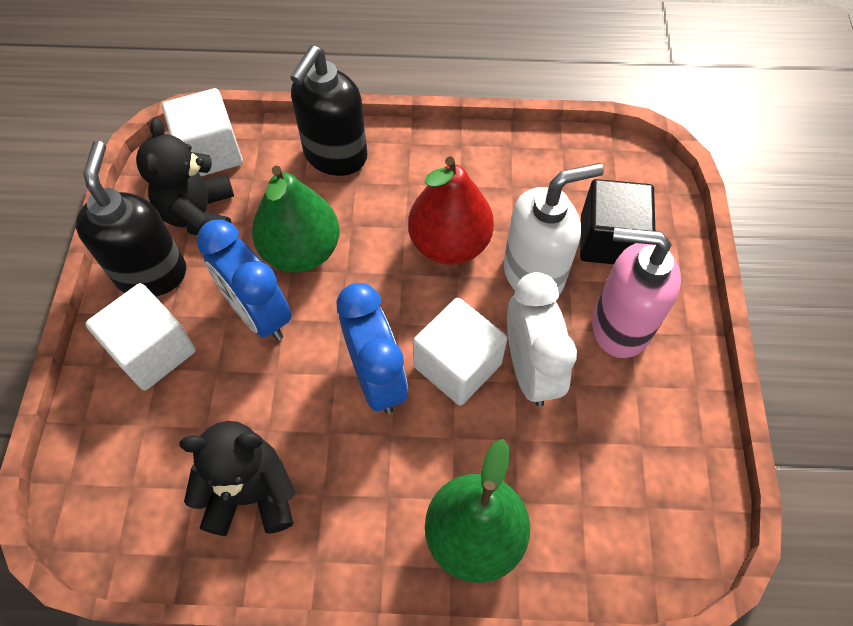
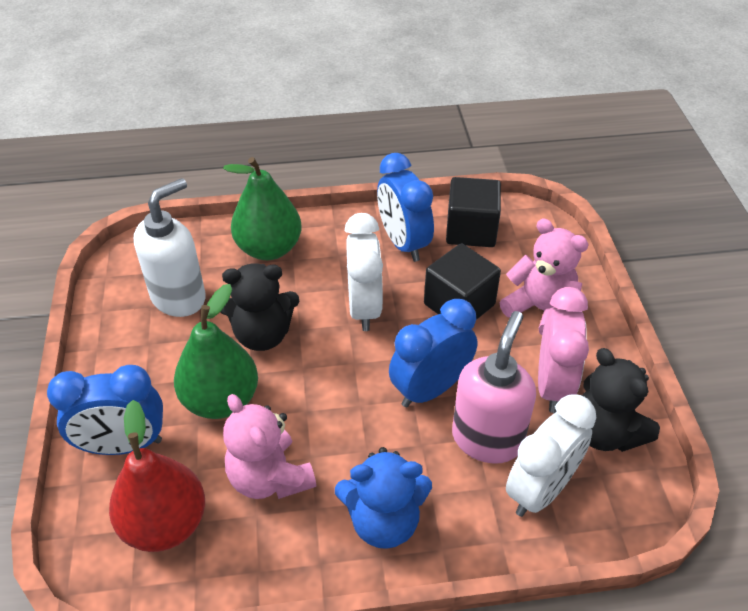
black cube: [580,179,655,264] = 1 -> [424,243,501,320] [446,177,501,247] = 2
black soap dispenser: [76,141,186,297] [290,45,367,176] = 2 -> none = 0
blue clock: [197,220,291,341] [337,283,408,414] = 2 -> [47,365,163,455] [377,153,434,262] [389,299,478,407] = 3
blue teddy bear: none = 0 -> [335,447,432,549] = 1
pink clock: none = 0 -> [538,287,589,413] = 1
pink teddy bear: none = 0 -> [223,394,316,499] [500,219,589,335] = 2
white clock: [507,272,577,407] = 1 -> [345,213,383,331] [506,394,597,517] = 2
white cube: [85,283,196,390] [162,88,243,176] [413,298,507,406] = 3 -> none = 0

